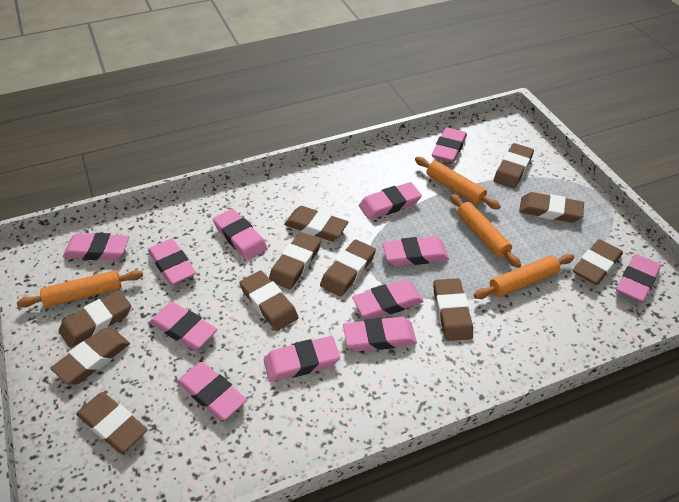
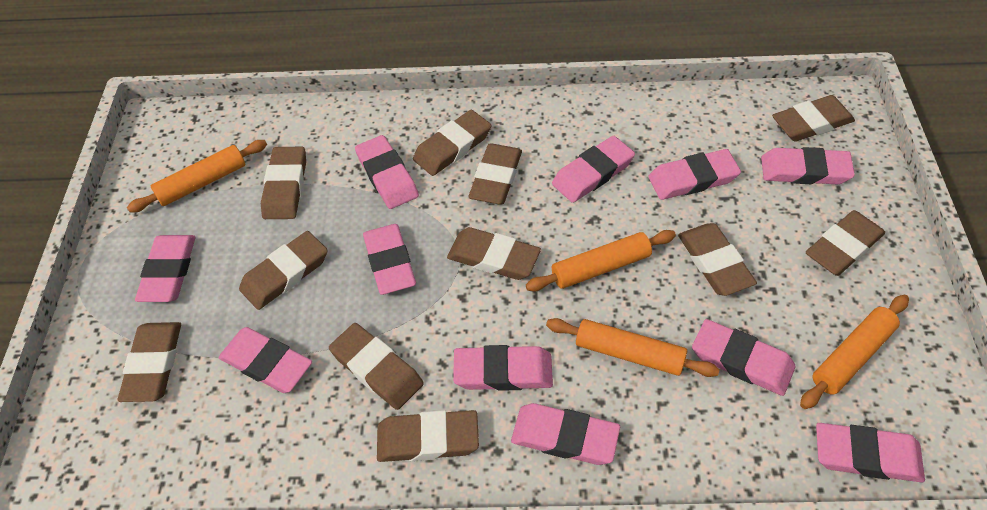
pink eraser: [63,233,129,260] [148,238,196,285] [149,302,217,350] [177,362,247,420] [213,209,267,260] [264,336,340,382] [343,317,417,351] [352,279,423,319] [359,182,422,220] [382,236,449,266] [432,127,467,163] [616,254,661,302] = 12 -> [135,235,196,302] [219,327,312,393] [355,135,419,209] [363,224,416,295] [453,345,553,391] [511,403,620,465] [552,136,635,203] [648,149,741,200] [692,319,796,396] [761,147,855,184] [816,423,925,482] = 11

